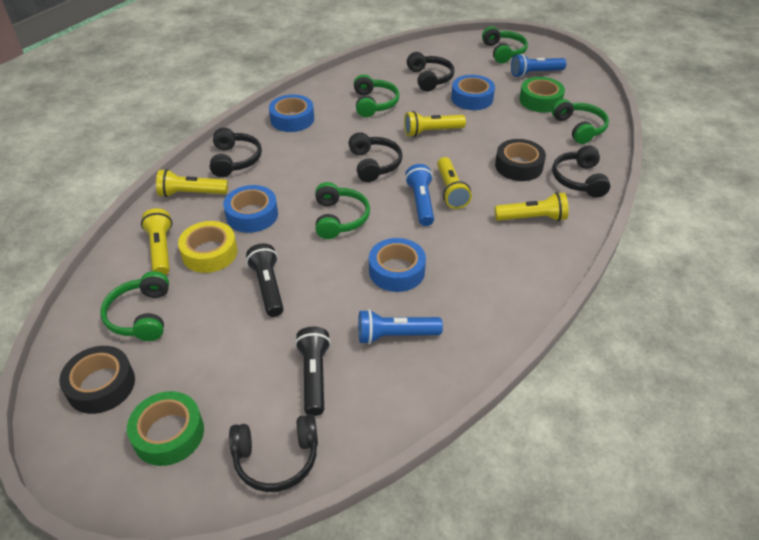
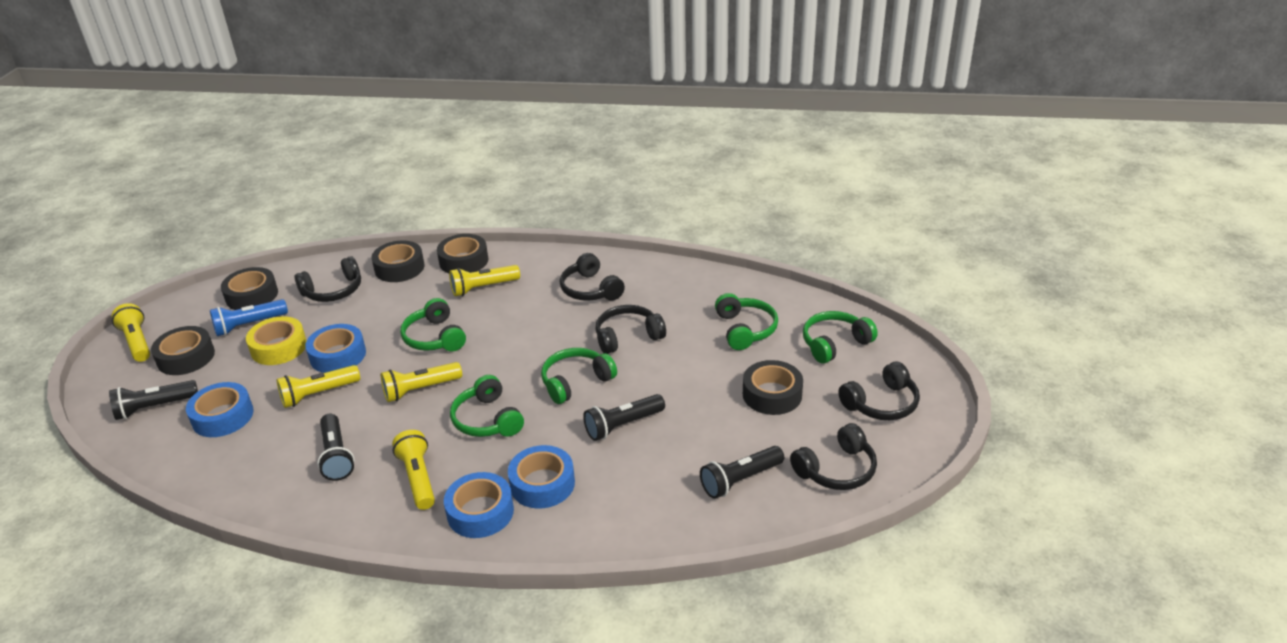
black flashlight: [246,243,284,317] [295,327,331,416] = 2 -> [109,380,198,420] [317,414,355,481] [583,394,665,441] [700,446,784,499] = 4
black tape: [59,346,135,414] [495,139,546,181] = 2 -> [151,326,215,375] [221,267,278,310] [372,240,424,282] [437,234,488,273] [743,360,803,415] = 5
blue flashlight: [358,309,443,344] [405,164,434,226] [511,54,566,77] = 3 -> [210,299,288,336] = 1
green tape: [127,391,204,466] [519,77,565,112] = 2 -> none = 0

